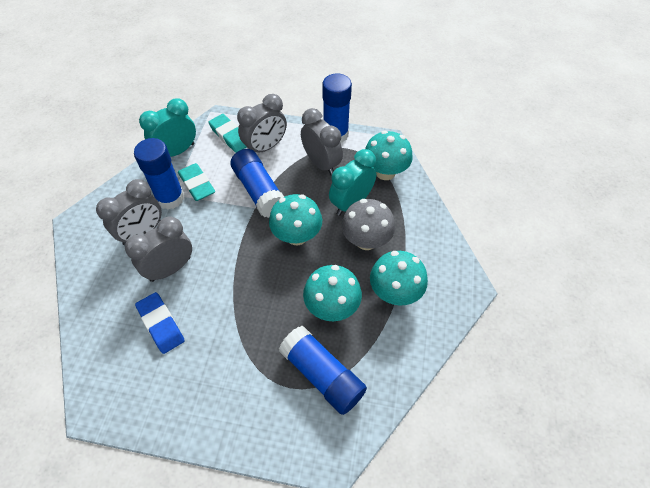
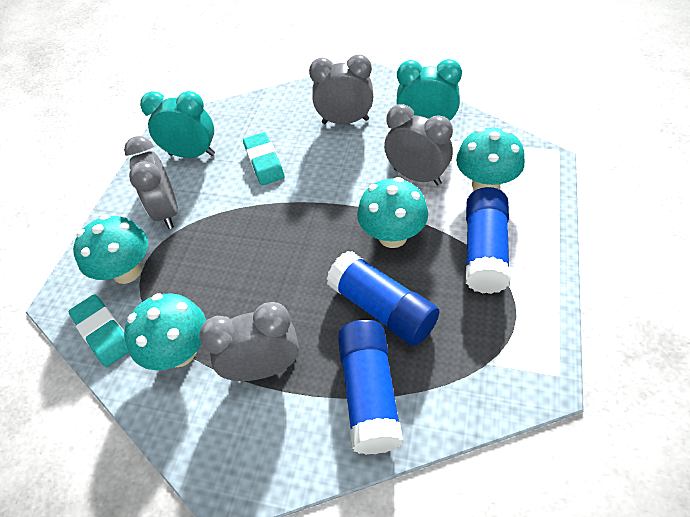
blue eraser: [135,292,185,354] = 1 -> none = 0
blue glue stick: [134,138,185,209] [230,149,284,218] [279,326,367,415] [322,73,352,143] = 4 -> [327,251,440,346] [338,320,404,455] [466,187,511,294] = 3
grey mushroom: [341,199,395,250] = 1 -> none = 0

